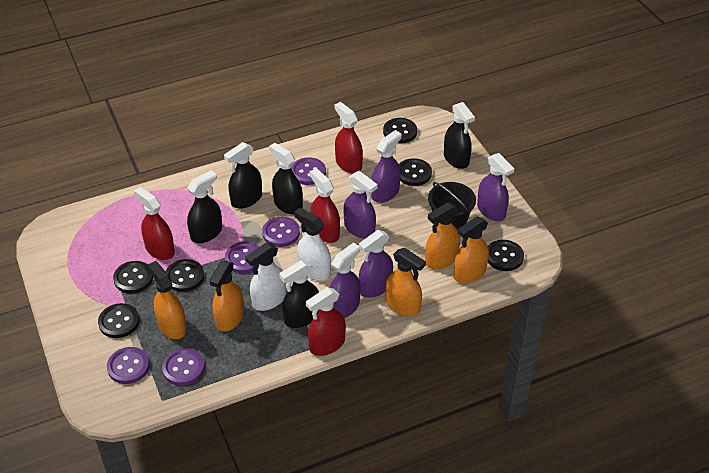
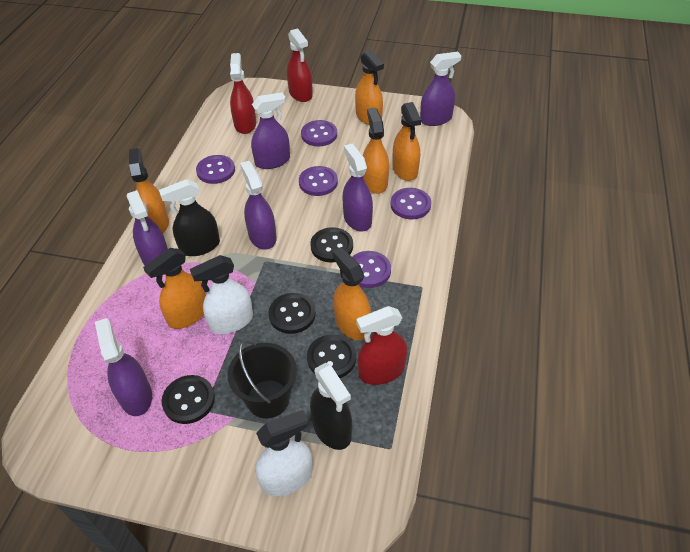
black button: [98,303,139,338] [113,261,153,293] [166,259,204,292] [383,118,417,143] [399,158,432,186] [488,240,524,271] = 6 -> [162,375,215,424] [268,293,316,334] [307,334,356,378] [310,227,353,263] = 4
black spray bottle: [187,170,222,243] [224,142,262,209] [269,143,303,215] [279,260,319,328] [444,102,475,169] = 5 -> [159,179,220,256] [310,363,352,450] = 2
orange spray bottle: [148,261,187,339] [209,261,244,332] [385,248,426,316] [425,202,460,269] [454,216,489,284] = 5 -> [129,148,169,233] [143,248,206,329] [332,247,371,340] [355,50,384,125] [363,108,389,194] [393,102,421,181] = 6
purple spray bottle: [329,242,360,318] [344,171,378,239] [359,230,393,298] [371,130,402,203] [477,153,514,221] = 5 -> [95,318,152,416] [127,190,168,266] [240,161,277,250] [251,92,290,169] [343,144,373,232] [420,51,462,126] = 6
red spray bottle: [134,187,175,260] [306,287,346,356] [310,168,340,243] [334,102,363,173] = 4 -> [230,53,256,134] [287,28,313,102] [356,306,407,385] = 3

